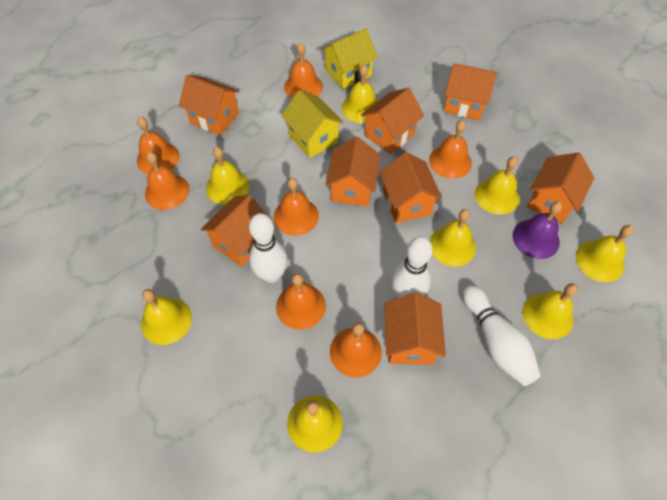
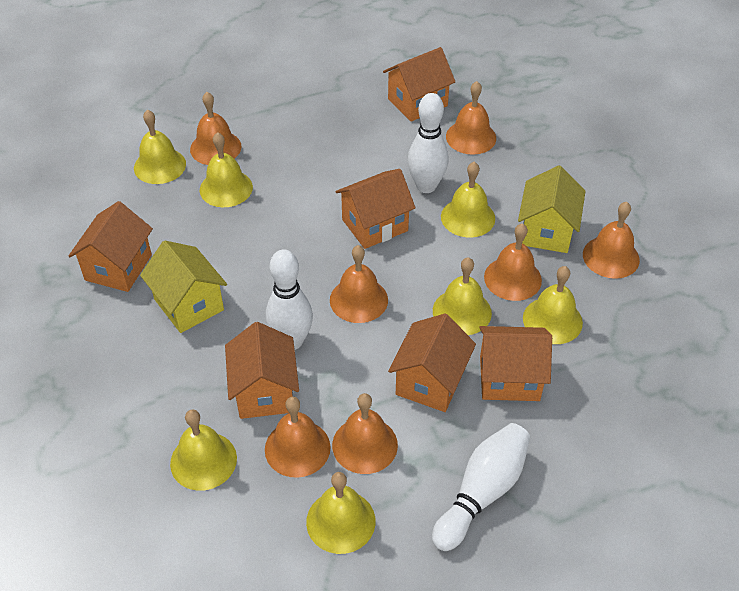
orange house: [179,75,240,136] [200,195,268,267] [326,137,380,206] [361,88,424,154] [380,152,442,223] [384,292,446,365] [444,63,497,120] [527,152,594,224] = 8 -> [69,201,153,292] [225,322,299,419] [336,169,416,249] [383,47,455,122] [388,314,476,412] [479,326,552,401] = 6
purple bell: [513,201,562,259] = 1 -> none = 0
yellow bell: [141,289,192,345] [206,147,250,205] [287,396,343,453] [342,65,378,123] [430,209,476,267] [475,157,519,215] [523,283,578,339] [576,225,634,282] = 8 -> [134,110,186,184] [170,409,237,491] [200,132,253,207] [306,472,376,554] [433,257,492,335] [441,162,495,238] [523,266,583,344] = 7

